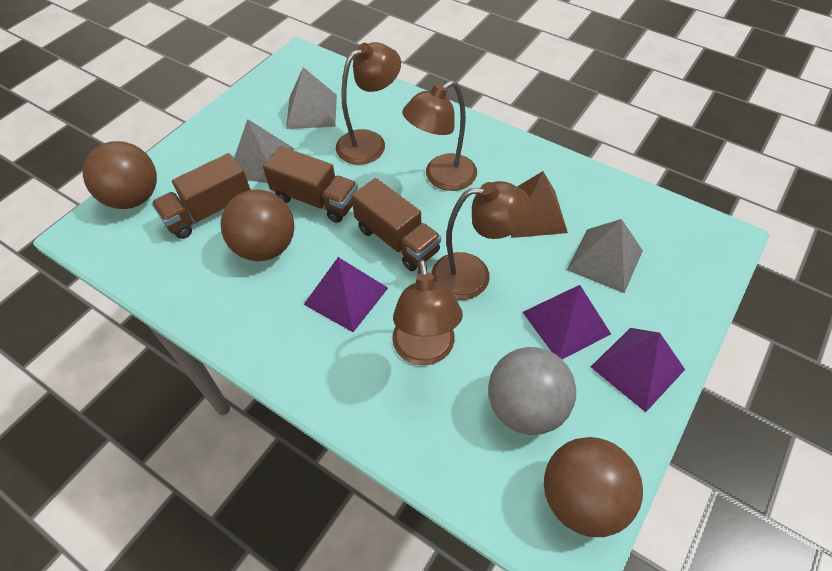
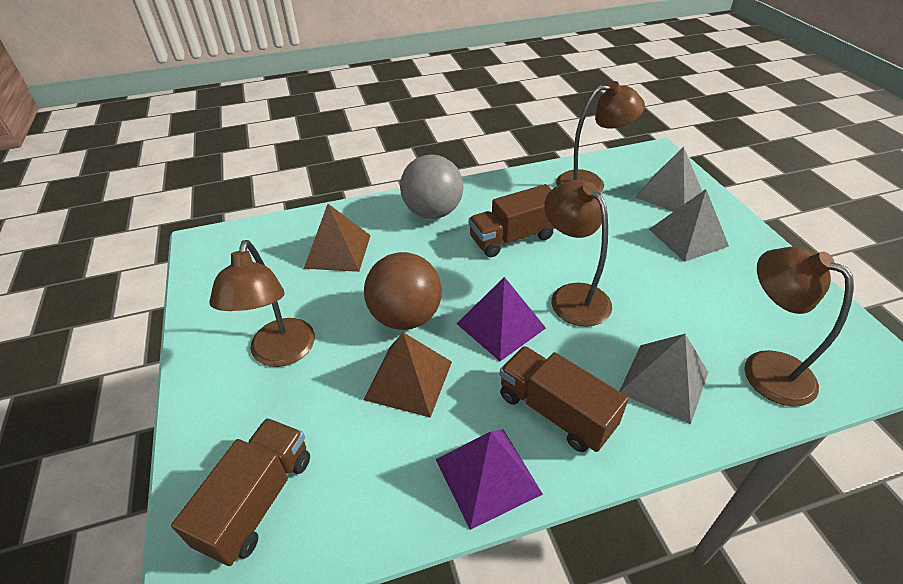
brown ball: [83,141,157,209] [221,189,294,261] [544,437,643,537] = 3 -> [364,252,442,330] = 1
brown pyramid: [511,171,568,238] = 1 -> [304,204,371,272] [364,332,452,418] = 2
purple pyramid: [304,257,388,332] [523,285,611,359] [591,328,685,412] = 3 -> [436,429,543,530] [457,277,546,361] = 2

